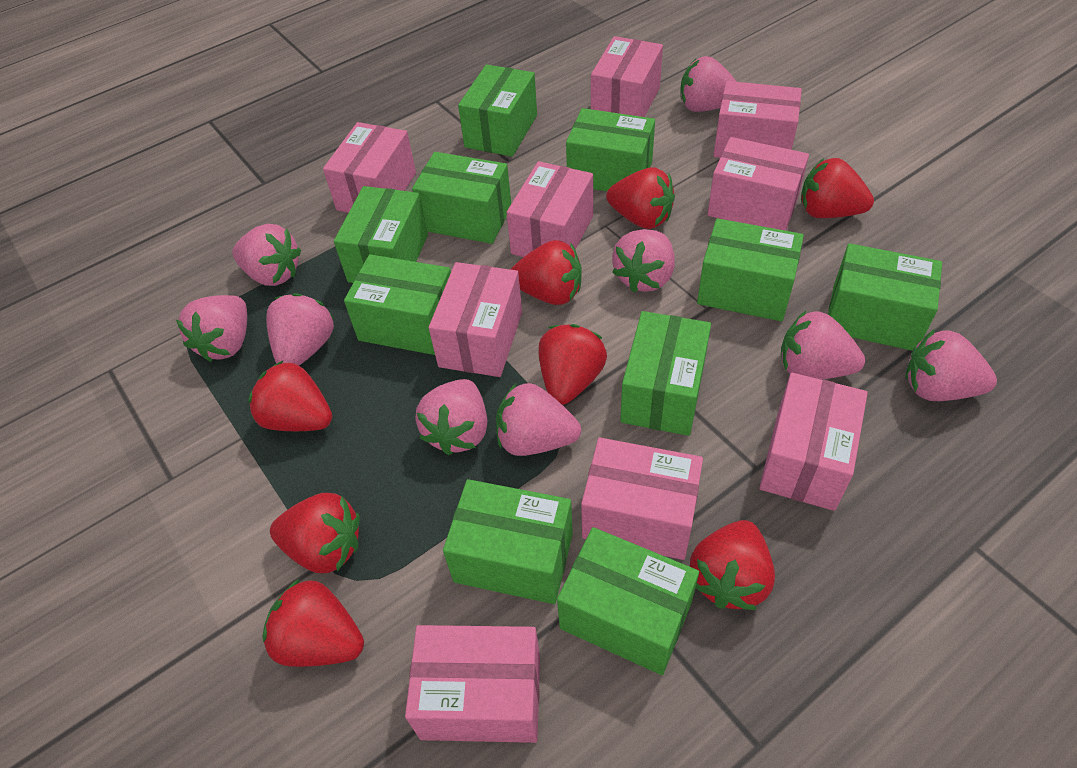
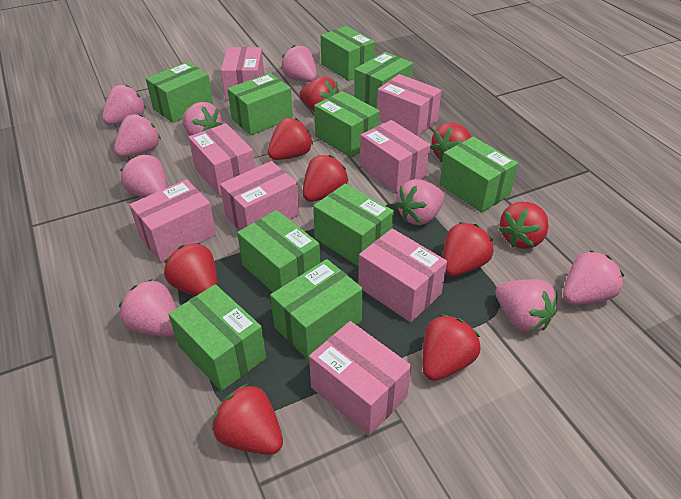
pink box: [323,122,416,213] [405,625,540,743] [429,262,522,377] [507,161,593,257] [581,438,703,560] [591,36,663,117] [707,137,809,231] [713,81,802,158] [759,373,868,511] = 9 -> [129,179,216,262] [188,123,255,197] [220,161,299,231] [221,47,264,101] [309,321,411,435] [358,228,447,322] [360,120,430,193] [377,74,442,136] = 8
red strawberry: [248,361,332,431] [262,579,364,667] [270,493,360,573] [510,240,581,305] [539,324,607,405] [606,167,675,229] [690,520,775,610] [801,158,874,218] = 8 -> [164,243,217,296] [212,383,283,455] [268,118,313,160] [299,77,339,111] [303,155,349,202] [422,314,481,381] [430,122,472,163] [443,222,494,276] [498,202,549,249] = 9

